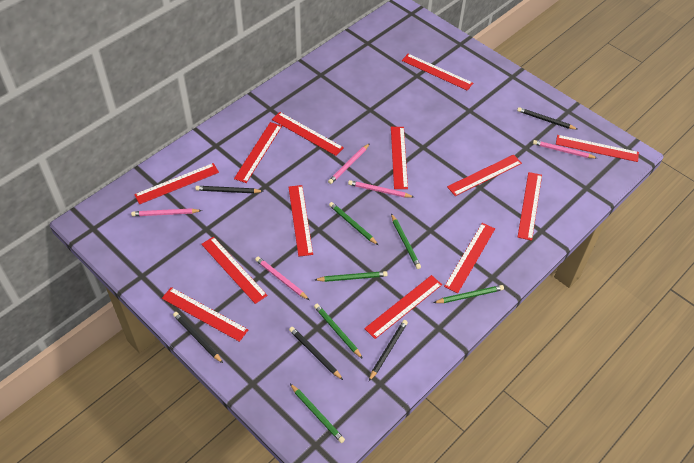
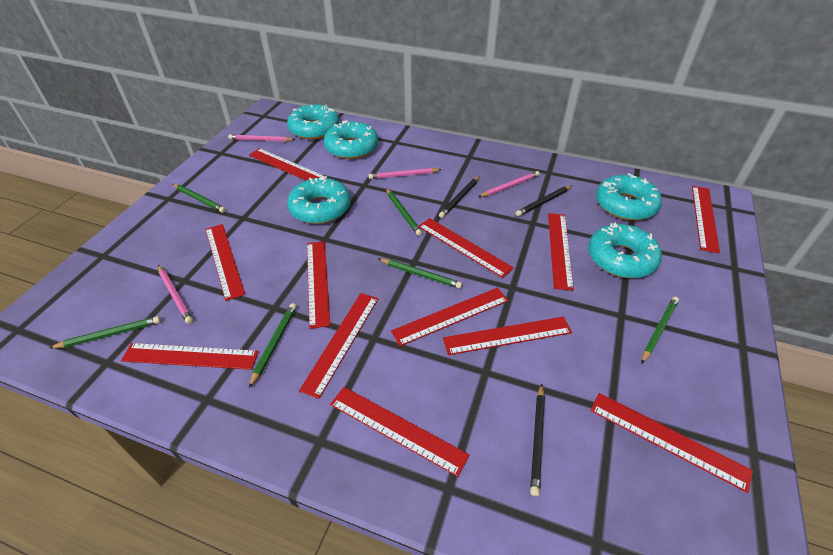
black pencil: [173,312,223,363] [195,186,264,193] [289,327,343,380] [369,320,408,381] [517,107,578,130] = 5 -> [439,176,480,218] [516,185,573,217] [530,383,545,496] = 3
pink pencil: [131,208,202,216] [255,257,309,300] [328,143,370,184] [348,180,414,198] [533,140,597,158] = 5 -> [158,265,193,324] [228,134,296,142] [368,168,442,179] [478,171,540,197] = 4
red ruler: [134,163,219,204] [162,287,248,342] [201,237,268,304] [234,122,282,183] [272,112,344,156] [288,185,313,256] [364,275,442,339] [391,127,408,189] [402,54,473,91] [444,223,495,293] [447,154,522,196] [518,172,542,241] [556,135,639,162] = 13 -> [121,343,259,370] [205,224,245,301] [249,148,325,180] [299,293,378,399] [307,241,330,329] [330,387,470,477] [391,288,509,346] [418,218,514,278] [443,317,572,355] [548,213,574,291] [590,393,753,493] [692,186,720,253] = 12
turquoise donut: none = 0 -> [287,104,340,139] [287,176,351,224] [324,120,378,159] [588,222,662,278] [596,173,662,221] = 5

